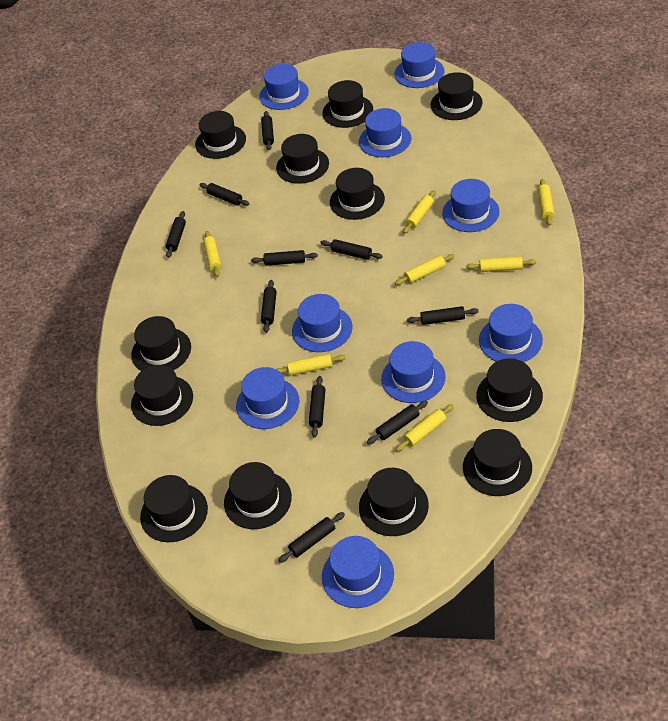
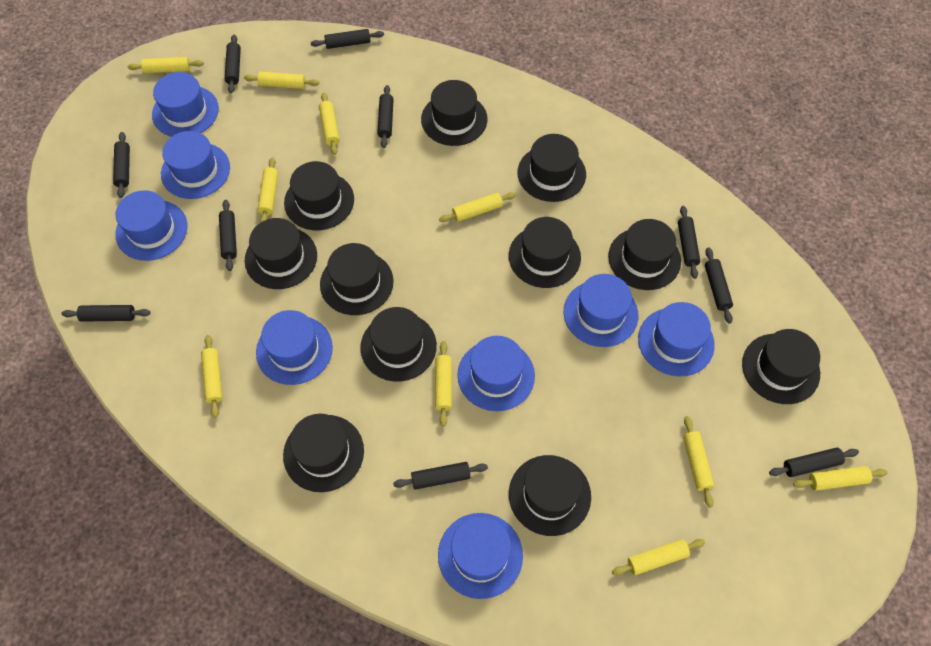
black hat: [131,316,191,371] [131,365,193,426] [140,475,208,542] [195,111,246,159] [224,462,292,529] [276,134,329,184] [322,80,373,128] [330,168,385,220] [359,468,429,536] [431,72,483,120] [463,429,532,496] [476,358,543,422] = 12 -> [244,218,317,289] [283,414,364,492] [284,161,354,230] [320,243,394,315] [360,307,437,381] [421,80,487,146] [509,217,581,288] [509,455,591,536] [517,134,586,202] [608,219,681,290] [742,329,820,404] = 11
blue hat: [236,367,299,429] [259,64,309,110] [292,294,353,352] [322,536,394,608] [359,108,411,157] [381,341,445,403] [394,42,444,88] [442,179,500,232] [479,304,543,362] = 9 -> [115,190,188,261] [152,72,219,137] [161,131,230,199] [256,310,333,385] [438,513,523,599] [457,336,535,411] [564,274,638,347] [638,302,715,377] = 8
yellow rolling pin: [203,231,221,277] [276,354,346,376] [395,254,455,285] [396,404,454,452] [403,190,436,234] [466,257,536,272] [538,179,554,226] = 7 -> [127,57,204,73] [201,335,222,418] [244,72,319,89] [258,157,278,223] [319,93,340,155] [435,341,452,426] [439,192,516,222] [612,539,705,576] [683,416,714,508] [793,466,887,491] = 10

